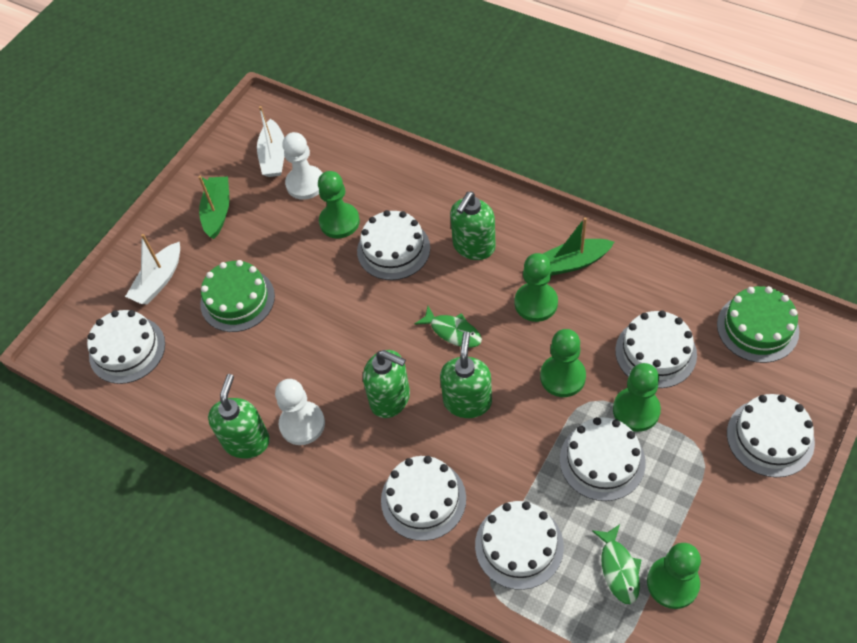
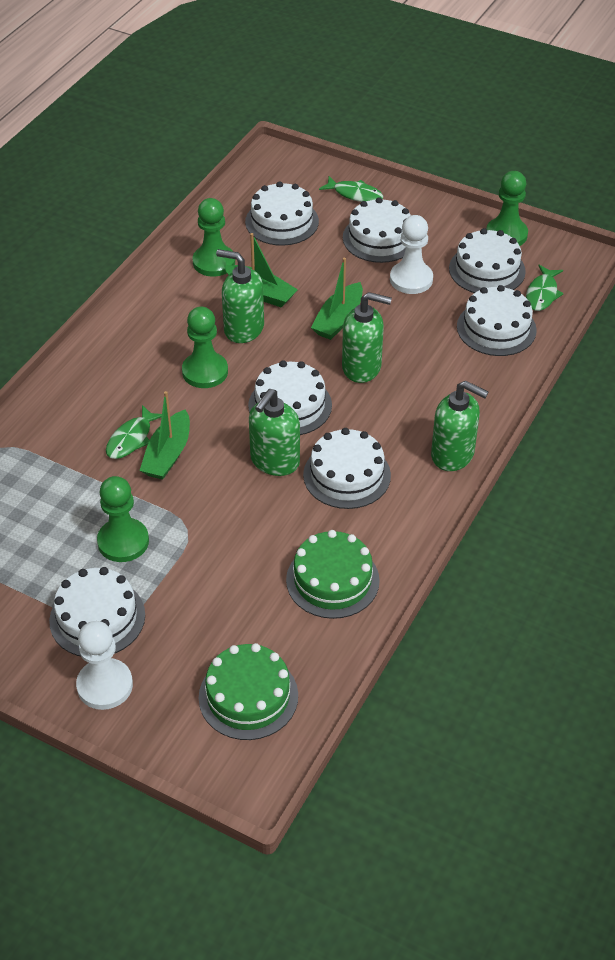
green boat: [198,176,229,239] [543,217,614,276] = 2 -> [139,391,190,480] [224,233,298,308] [311,258,363,340] = 3
green fish: [415,306,482,348] [592,524,642,604] = 2 -> [106,405,162,459] [319,176,383,202] [526,265,564,311] = 3
green pawn: [318,171,360,238] [514,253,558,322] [540,329,586,397] [613,363,661,432] [647,543,701,609] = 5 -> [97,476,149,562] [182,307,228,388] [193,198,235,277] [486,171,528,246] = 4
white boat: [125,234,180,304] [257,106,284,177] = 2 -> none = 0

